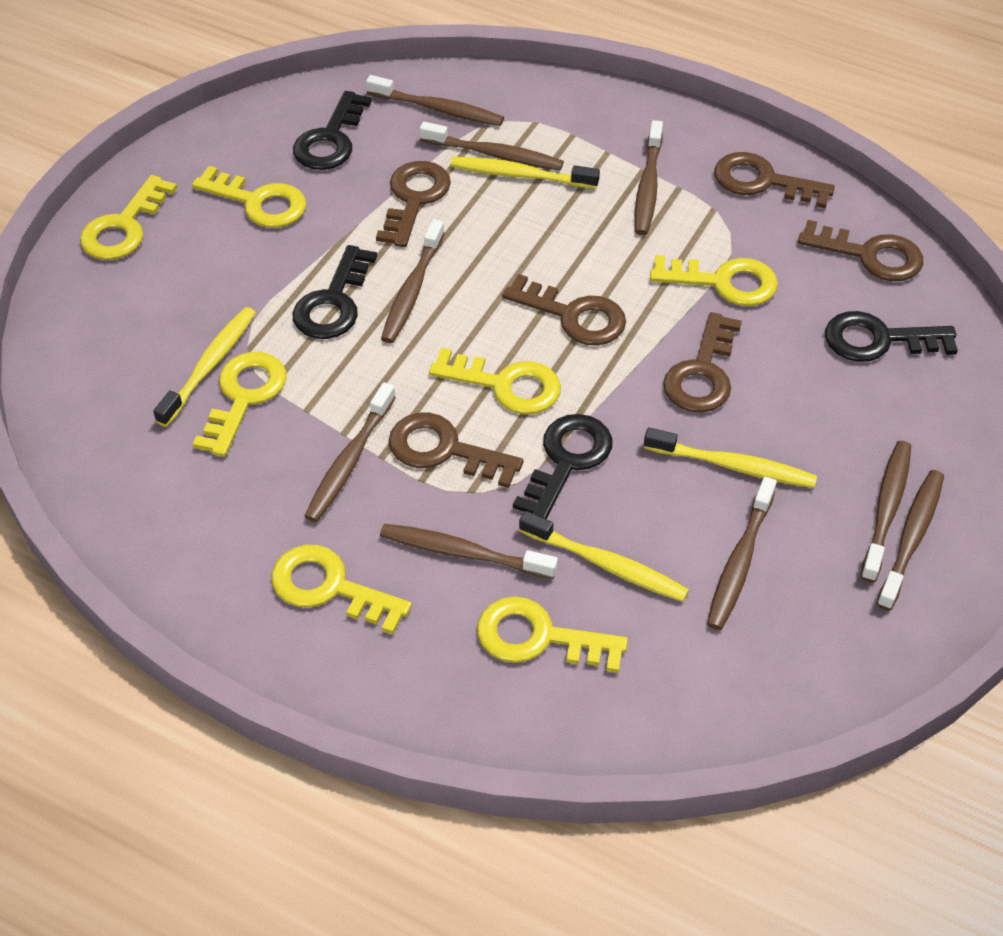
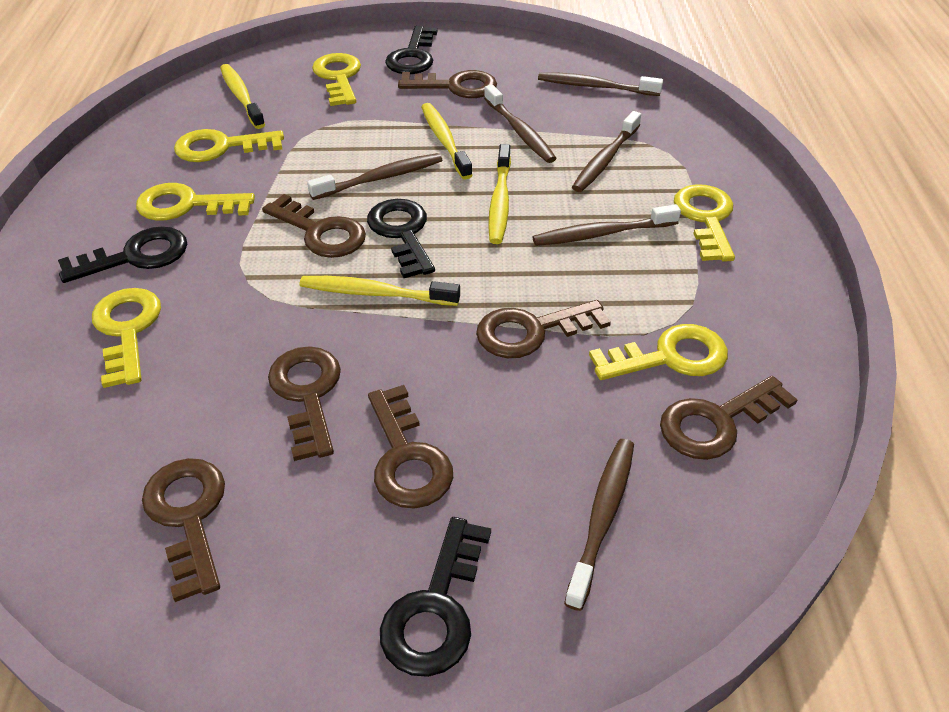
brown key: [376,161,451,247] [389,412,523,488] [502,274,626,346] [663,312,742,413] [714,152,835,209] [798,220,924,281] = 6 -> [142,458,225,602] [262,194,366,258] [268,346,341,461] [368,385,453,509] [398,70,497,98] [476,300,611,358] [660,376,798,460] = 7
brown toothbrush: [304,382,396,522] [366,75,504,126] [380,524,558,579] [381,219,445,343] [420,122,564,171] [635,120,663,235] [707,477,777,630] [861,441,911,583] [877,470,944,611] = 9 -> [307,153,442,200] [484,85,557,163] [533,204,681,246] [538,72,663,96] [564,439,634,611] [572,111,641,192] = 6
yellow key: [80,175,177,260] [192,166,306,228] [193,352,287,457] [271,545,412,634] [429,348,561,414] [477,596,628,673] [650,255,778,306] = 7 -> [92,288,161,388] [136,183,255,221] [174,129,284,162] [312,53,361,106] [589,324,728,380] [674,184,735,262] = 6

